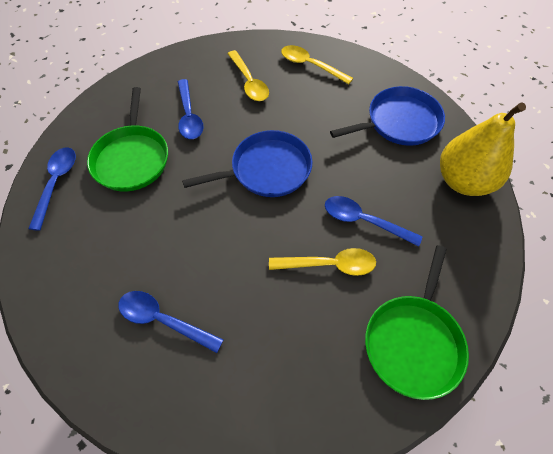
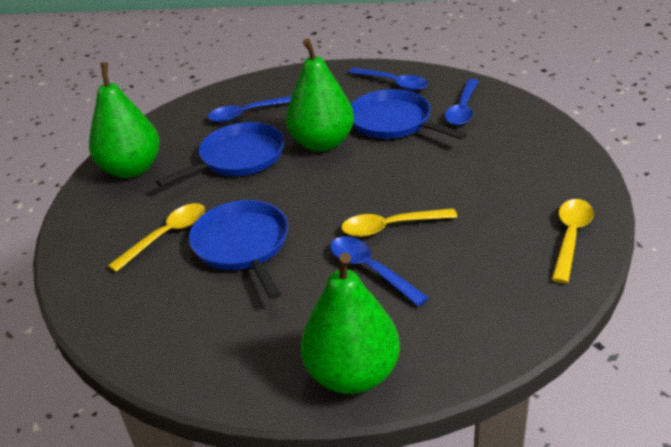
blue pan: [182,130,313,197] [330,86,445,146] = 2 -> [156,122,284,187] [189,200,288,299] [351,89,467,140] = 3
green pan: [87,87,168,192] [365,245,469,400] = 2 -> none = 0
green pear: none = 0 -> [89,63,160,178] [286,38,354,152] [301,253,400,394] = 3
yellow pear: [440,103,526,196] = 1 -> none = 0

